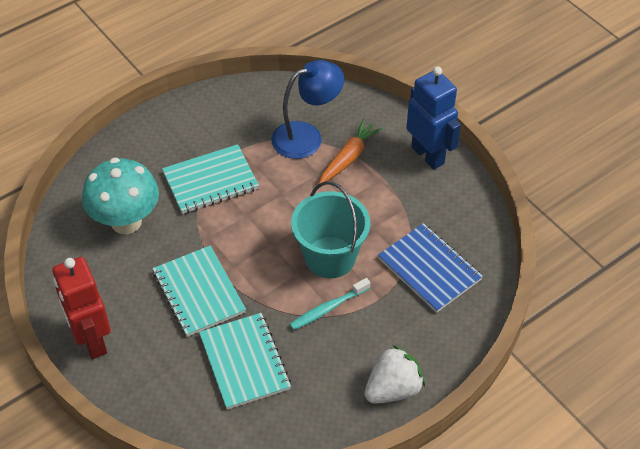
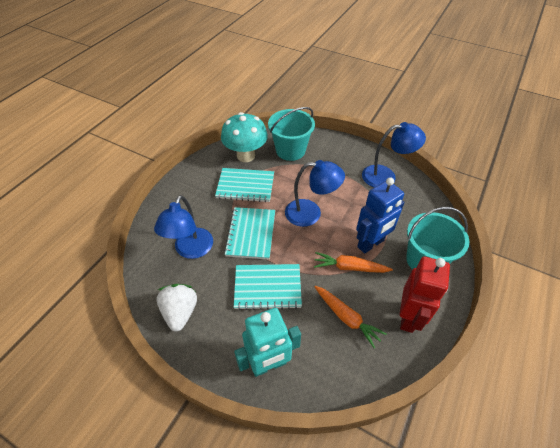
blue lamp: [271,60,344,159] = 1 -> [154,195,213,259] [285,160,345,227] [362,122,426,188] = 3
blue notebook: [378,223,483,313] = 1 -> none = 0
orange carrot: [319,119,383,184] = 1 -> [314,252,393,273] [314,286,386,348] = 2
turquoise bucket: [291,181,370,278] = 1 -> [268,107,315,161] [406,207,469,270] = 2
turquoise robot: none = 0 -> [234,308,301,377] = 1
turquoise toothbrush: [290,278,370,330] = 1 -> none = 0

